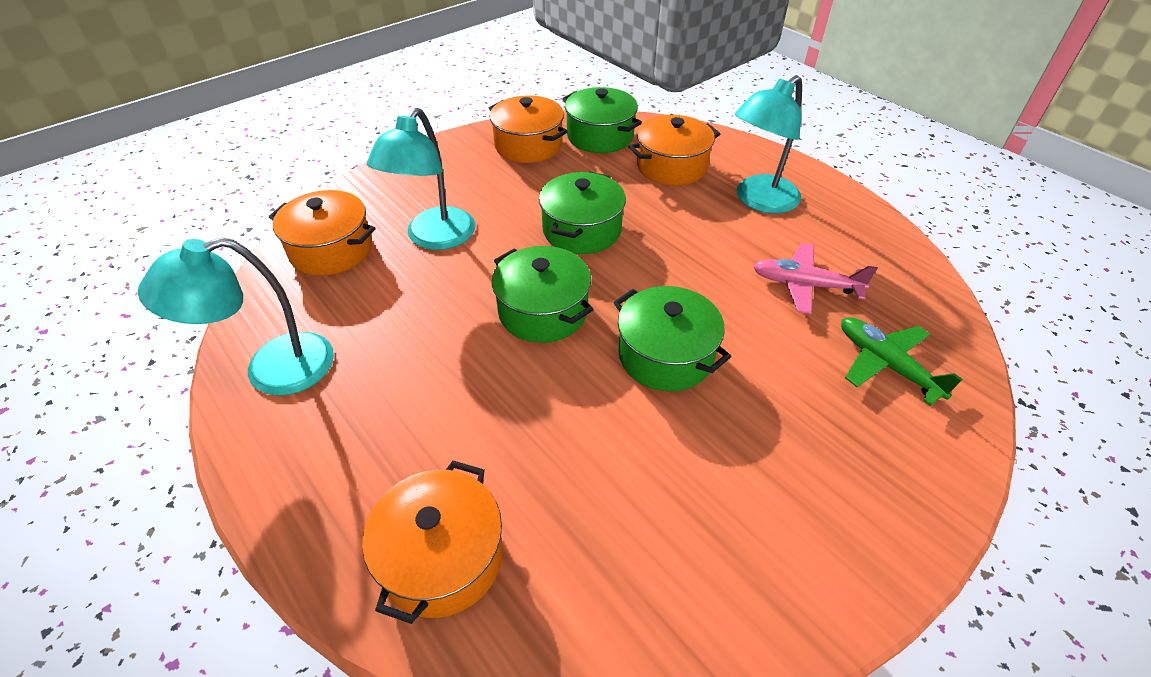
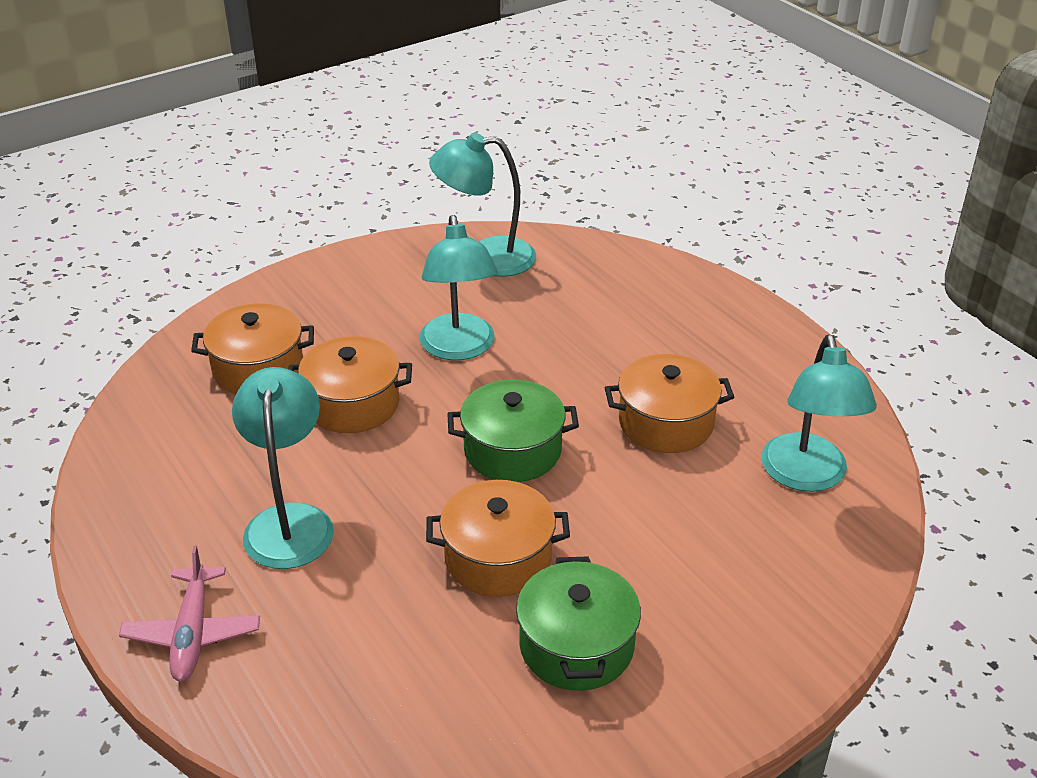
green plane: [841,317,963,406] = 1 -> none = 0
green pot: [492,246,593,343] [539,171,626,254] [562,87,642,153] [613,286,731,392] = 4 -> [447,380,579,482] [516,556,641,691] = 2
turquoise lamp: [138,237,334,396] [367,108,476,250] [735,75,802,214] = 3 -> [232,367,334,569] [420,215,497,360] [429,133,536,277] [761,335,877,492] = 4

